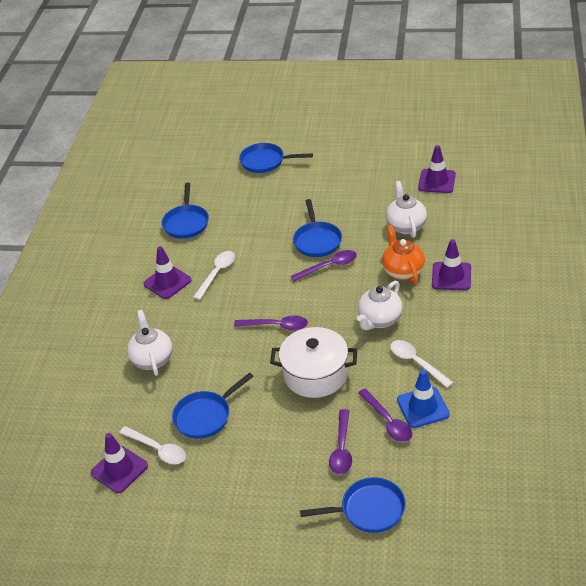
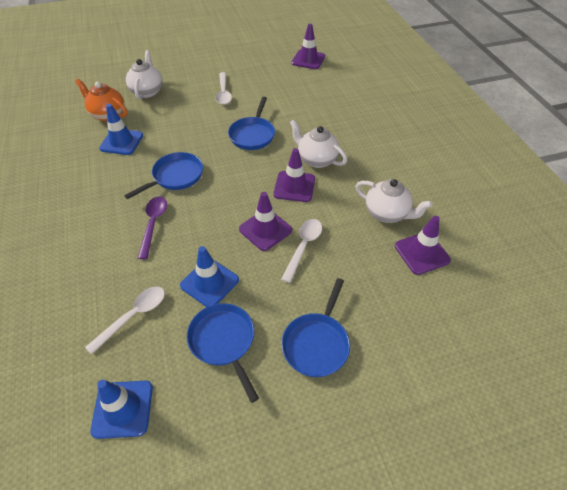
blue pan: [162,183,209,239] [172,373,254,439] [239,143,313,173] [293,199,342,257] [300,477,406,533] = 5 -> [124,152,203,199] [187,303,259,403] [228,97,275,150] [281,278,350,377] = 4
blue traffic cone: [397,370,450,428] = 1 -> [90,380,153,439] [99,104,143,155] [180,246,239,307] = 3
purple spoon: [234,315,308,331] [291,250,357,281] [329,409,352,474] [358,389,412,442] = 4 -> [138,196,167,259] = 1
white pot: [270,327,357,398] = 1 -> none = 0

